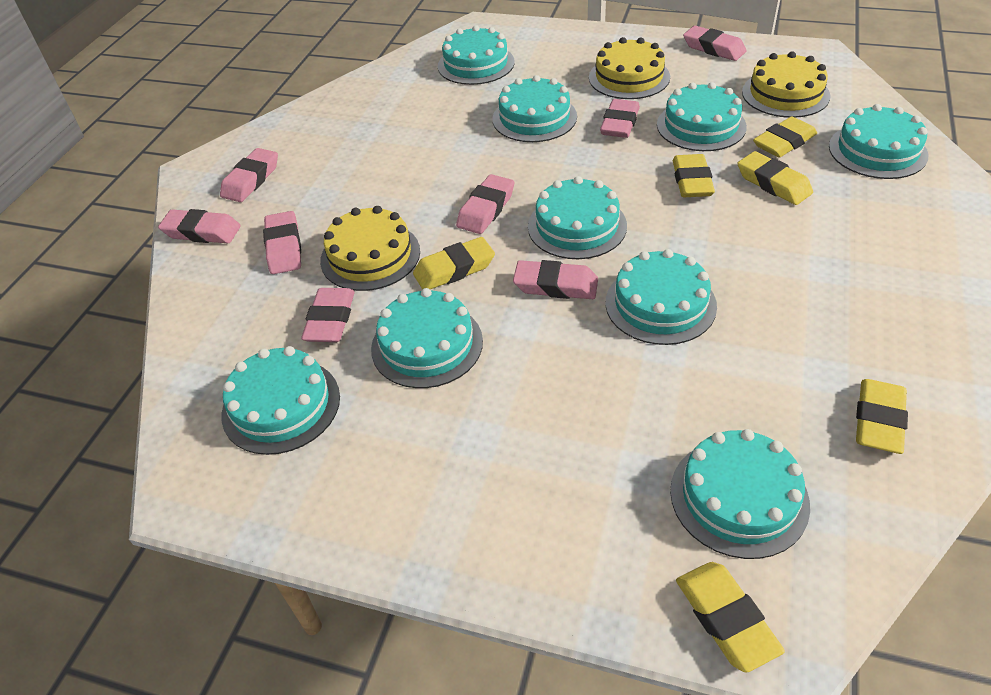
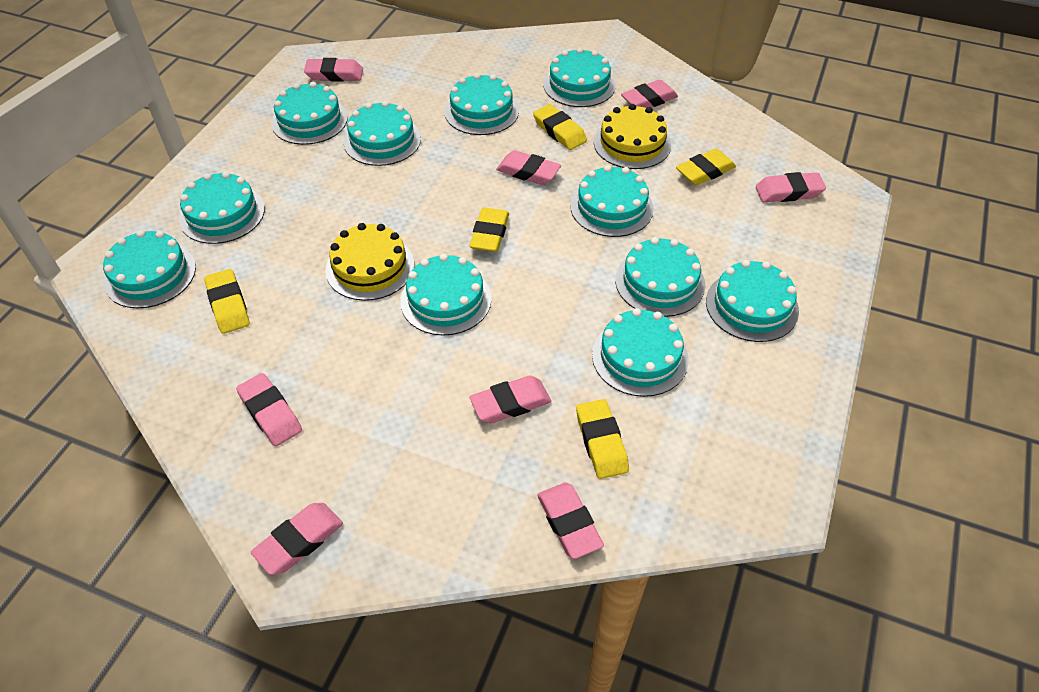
turquoise cake: [221,346,340,455] [371,288,483,388] [438,25,514,85] [493,75,577,142] [528,176,627,259] [606,249,717,345] [657,82,747,151] [670,429,810,559] [829,104,929,179] = 9 -> [103,230,196,308] [179,171,265,244] [271,82,348,145] [343,101,421,166] [400,254,492,335] [444,73,519,135] [543,48,616,107] [570,165,654,237] [592,308,689,397] [615,237,705,317] [706,260,799,342] = 11
yellow cake: [320,206,420,291] [589,37,670,99] [742,52,831,118] = 3 -> [325,223,414,301] [594,104,671,169] = 2
yellow eraser: [413,237,495,289] [673,154,715,197] [676,562,785,673] [738,151,813,205] [753,117,817,157] [856,379,908,454] = 6 -> [204,269,250,334] [469,208,509,252] [533,104,587,150] [576,399,629,479] [676,149,736,185] = 5

